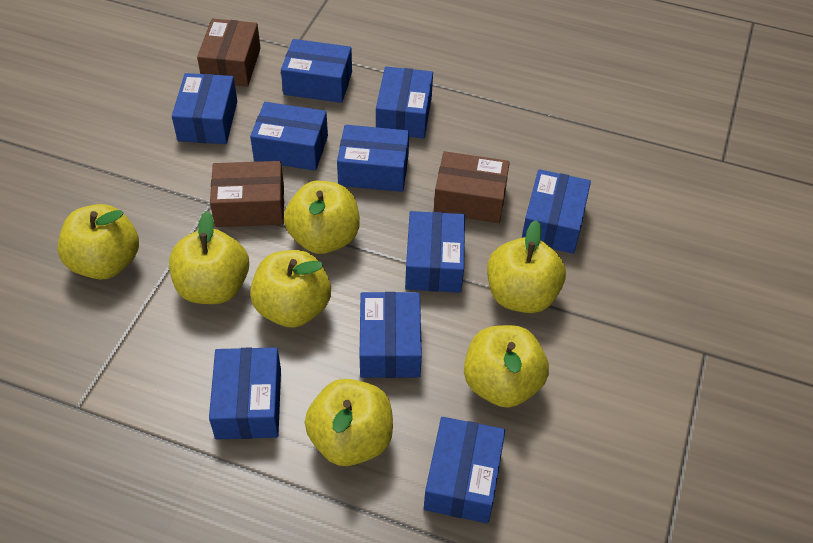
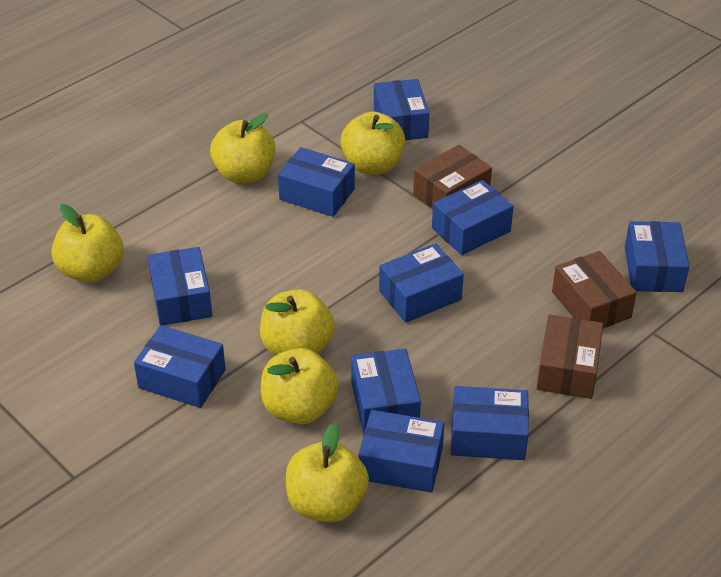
yellow apple: [58,204,139,280] [169,211,249,304] [250,250,331,328] [284,181,360,254] [305,379,393,466] [464,325,549,408] [487,220,566,313] = 7 -> [51,204,124,283] [210,113,275,184] [260,289,335,355] [261,348,339,424] [286,423,369,523] [340,111,405,175] = 6

